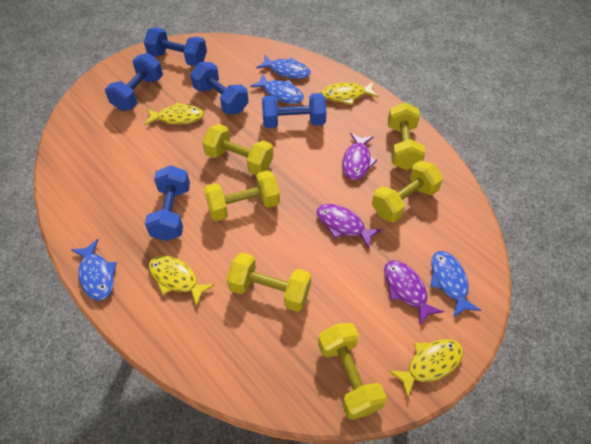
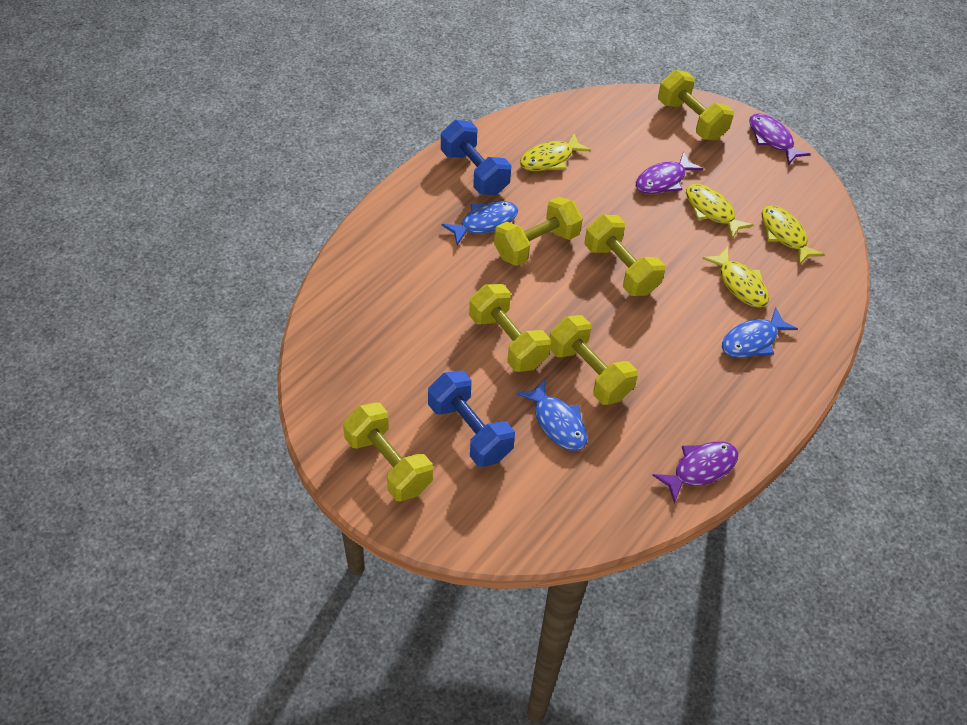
blue dumbbell: [105,53,163,111] [144,27,207,66] [145,165,190,241] [190,62,249,115] [262,93,326,128] = 5 -> [428,371,515,467] [441,120,512,195] = 2
blue fish: [72,239,117,301] [250,74,304,104] [256,55,311,79] [431,251,481,318] = 4 -> [442,201,518,245] [516,379,587,451] [722,307,798,358] = 3

